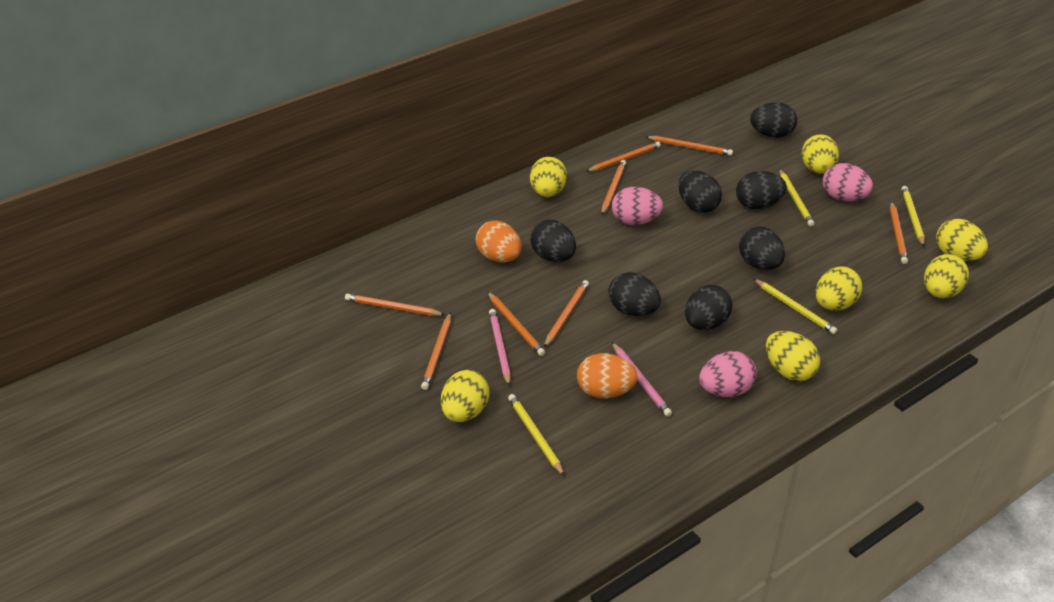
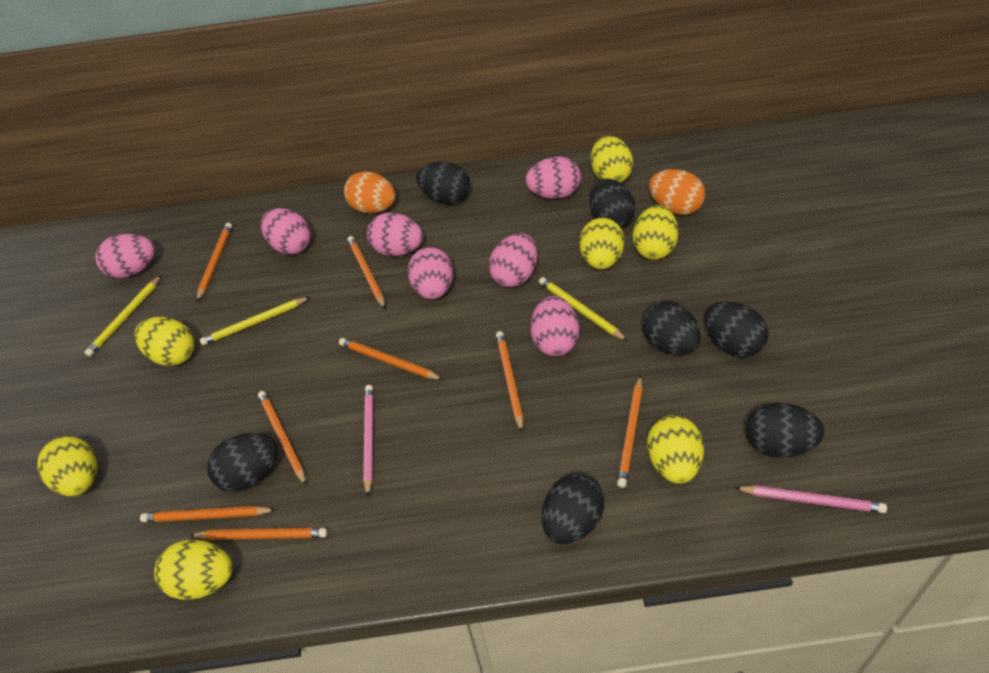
pink egg: [612,187,663,225] [699,351,757,397] [823,163,873,201] = 3 -> [95,234,155,278] [261,208,311,255] [367,213,423,256] [408,247,453,299] [489,233,538,287] [525,156,581,199] [530,296,579,356] = 7
yellow pencil: [508,394,564,476] [753,278,838,334] [779,169,814,227] [901,186,925,246] = 4 -> [84,275,161,357] [200,297,310,345] [539,277,628,341] = 3

